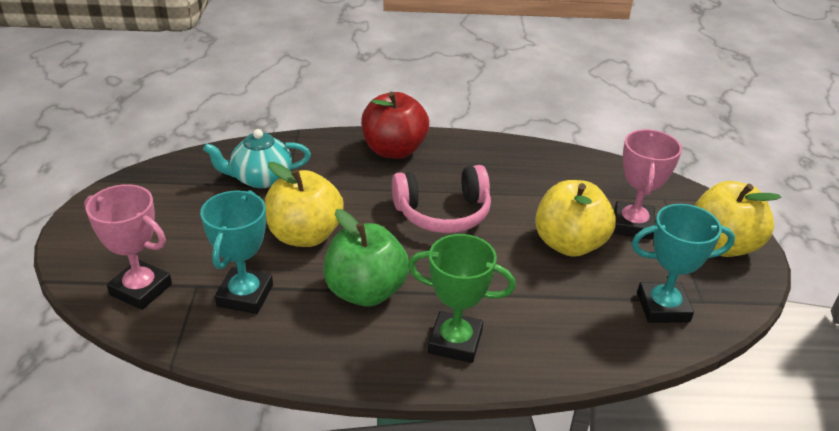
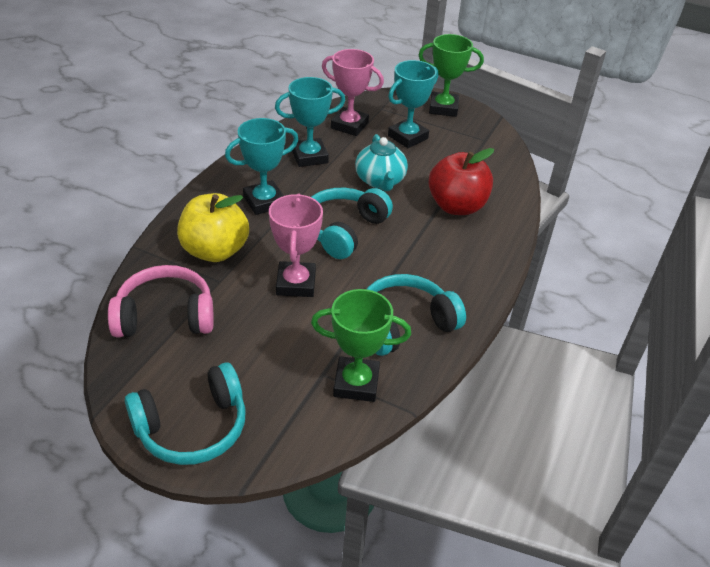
green apple: [323,209,409,307] = 1 -> none = 0
green trophy: [408,234,516,363] = 1 -> [311,289,411,402] [419,34,484,117] = 2
turquoise headphones: none = 0 -> [125,362,246,465] [311,188,393,259] [367,274,466,356] = 3
turquoise trophy: [200,190,273,314] [632,204,735,323] = 2 -> [225,118,299,215] [275,77,345,167] [388,60,438,148] = 3
yellow apple: [265,162,344,247] [535,180,616,257] [694,181,781,257] = 3 -> [177,193,249,262] = 1

